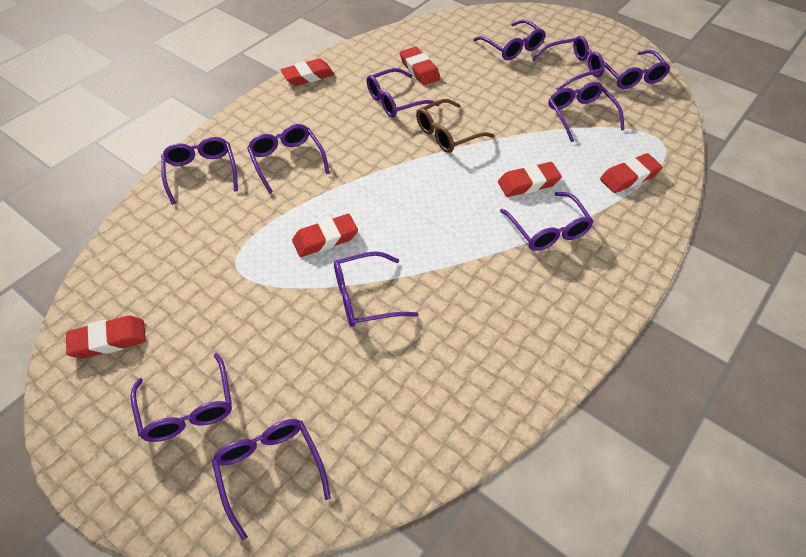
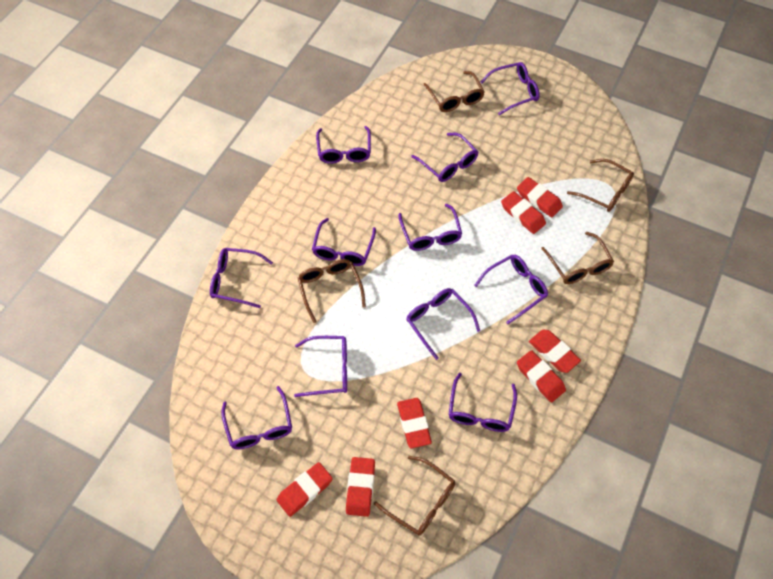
brown glasses: [416,99,494,153] = 1 -> [298,259,366,323] [374,456,455,536] [423,71,485,112] [541,232,614,284] [567,159,634,212] = 5
red eraser: [66,316,146,359] [280,59,335,86] [292,214,358,257] [400,47,440,85] [498,162,562,197] [600,153,662,193] = 6 -> [276,462,333,517] [346,457,375,517] [397,398,432,448] [501,191,546,234] [517,177,563,218] [517,350,566,402] [529,330,581,373] = 7

